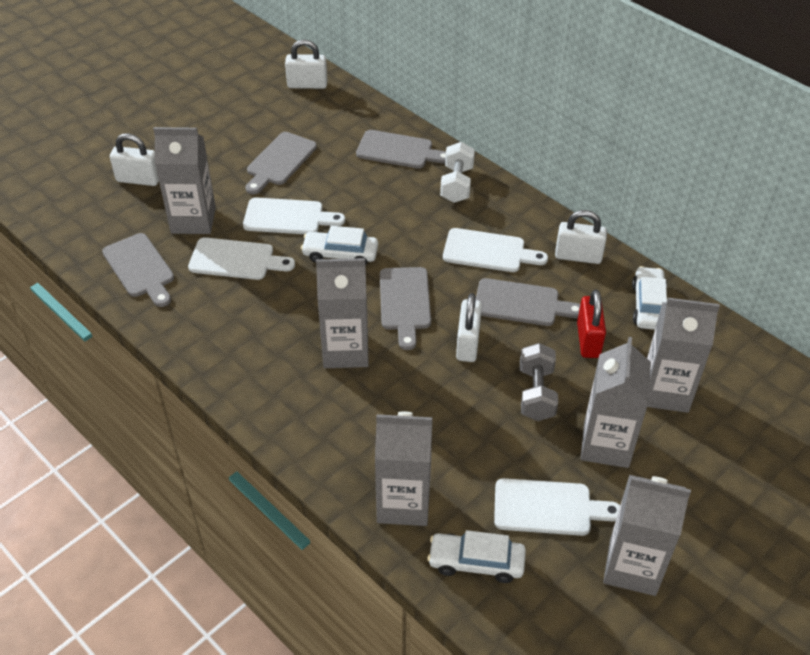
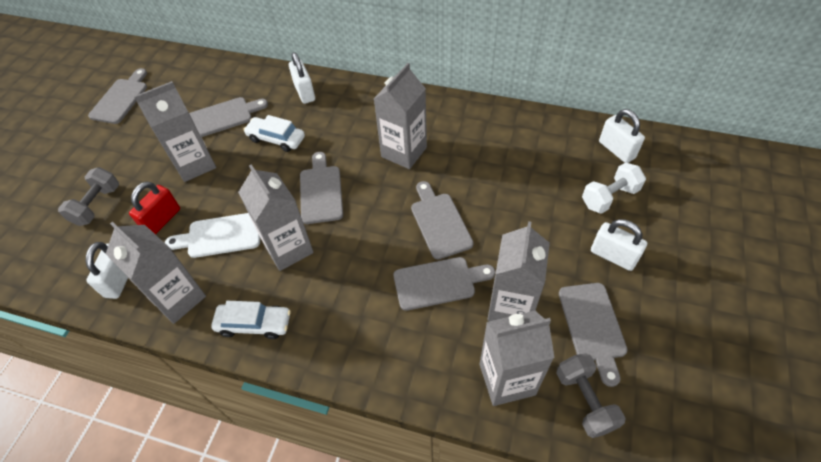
grey cutting board: [102,233,174,307] [246,132,317,194] [356,130,446,169] [380,267,431,350] [476,278,580,326] = 5 -> [88,68,147,124] [189,97,268,137] [300,152,343,224] [394,257,495,311] [411,181,474,259] [559,283,628,387] = 6
grey dumbbell: [520,343,558,421] = 1 -> [58,167,119,226] [556,353,626,438] = 2
white car: [301,226,378,265] [427,530,526,583] [632,266,667,330] = 3 -> [211,301,291,339] [243,115,305,152] = 2
white cutting board: [188,237,295,280] [243,197,345,234] [443,228,548,272] [494,478,620,536] = 4 -> [165,213,260,258] = 1

